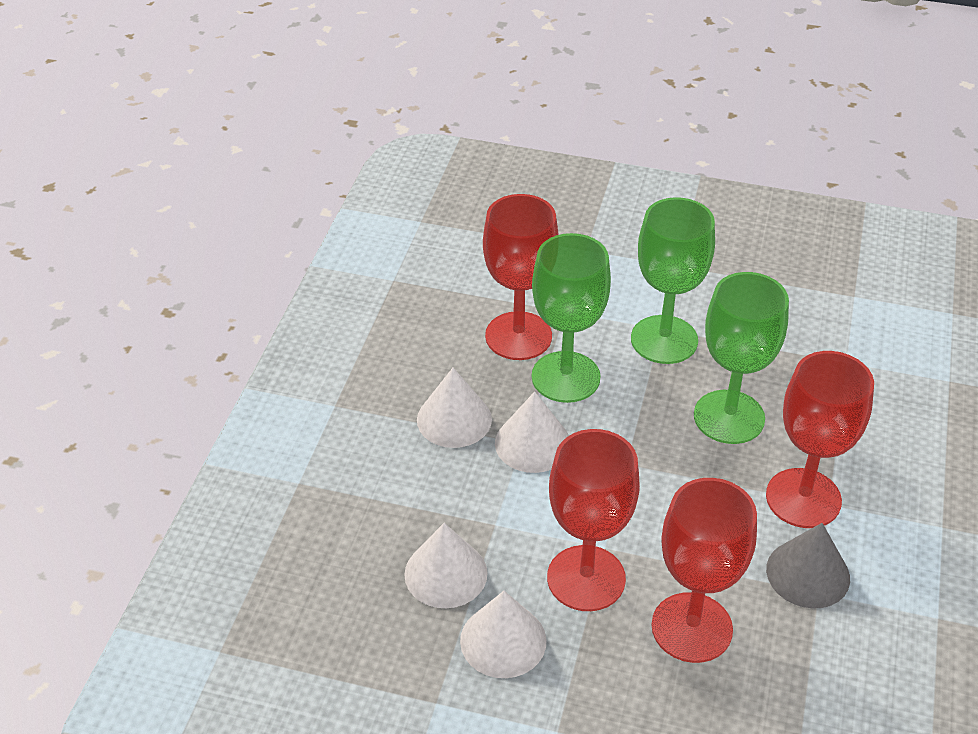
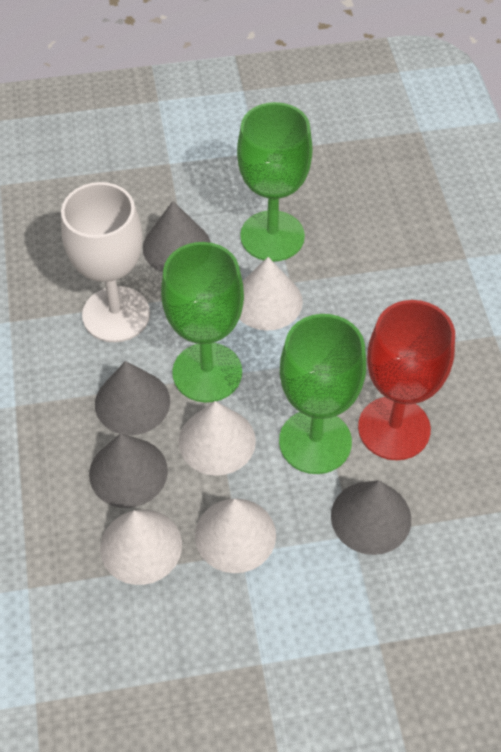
grey cone: [766,523,850,609] = 1 -> [89,433,168,508] [95,361,170,435] [143,201,211,272] [331,480,411,555] = 4
red goblet: [483,194,559,360] [547,429,640,611] [651,478,757,663] [766,351,874,528] = 4 -> [358,300,455,460] = 1
white goblet: none = 0 -> [61,182,150,342] = 1

